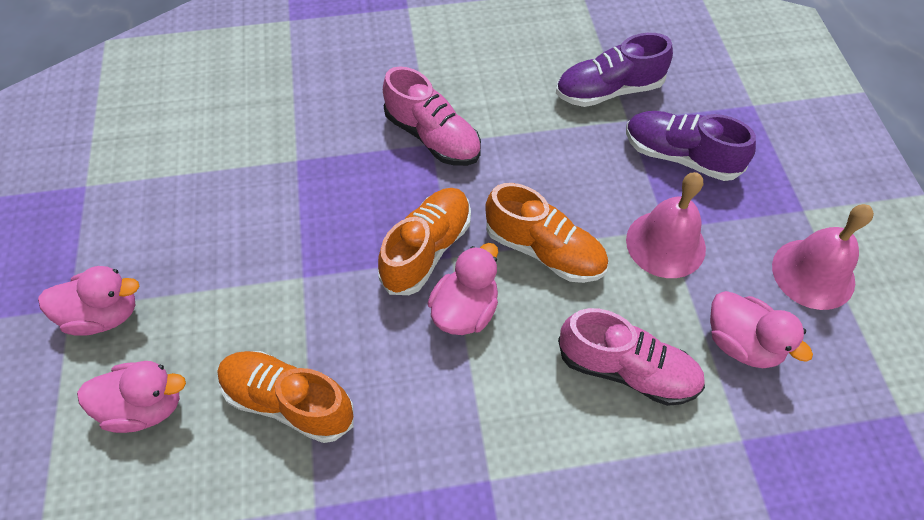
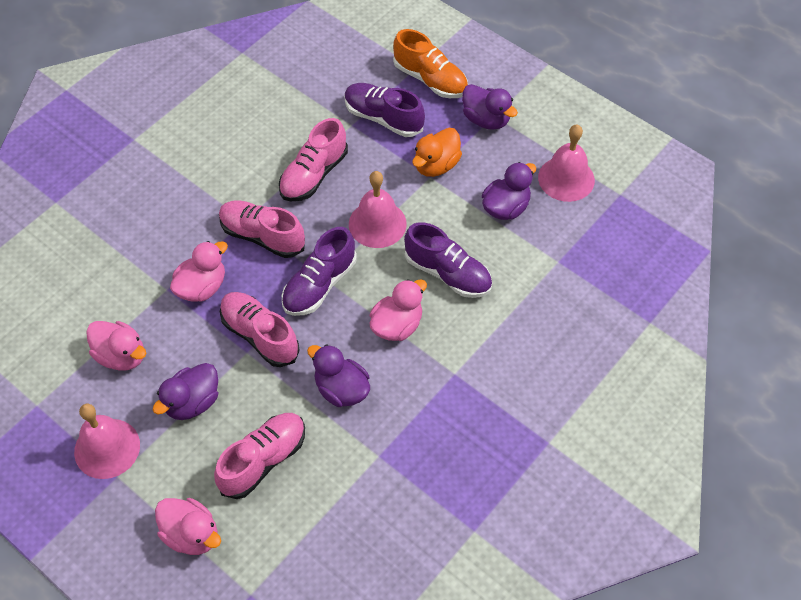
orange duck: none = 0 -> [412,128,462,177] = 1
orange shoe: [217,351,354,443] [378,188,471,295] [485,183,608,283] = 3 -> [393,29,468,98] = 1
pink bell: [626,172,706,278] [772,204,874,310] = 2 -> [74,404,140,479] [349,171,407,248] [538,124,595,202] = 3
pink shoe: [383,66,481,166] [558,308,705,406] = 2 -> [214,413,305,499] [219,200,305,258] [220,292,300,367] [279,118,348,201] = 4
purple duck: none = 0 -> [153,363,218,420] [307,344,370,407] [462,84,518,130] [482,162,536,220] = 4
purple shoe: [556,33,673,107] [626,111,756,181] = 2 -> [282,227,357,316] [344,83,425,137] [404,222,492,298] = 3

